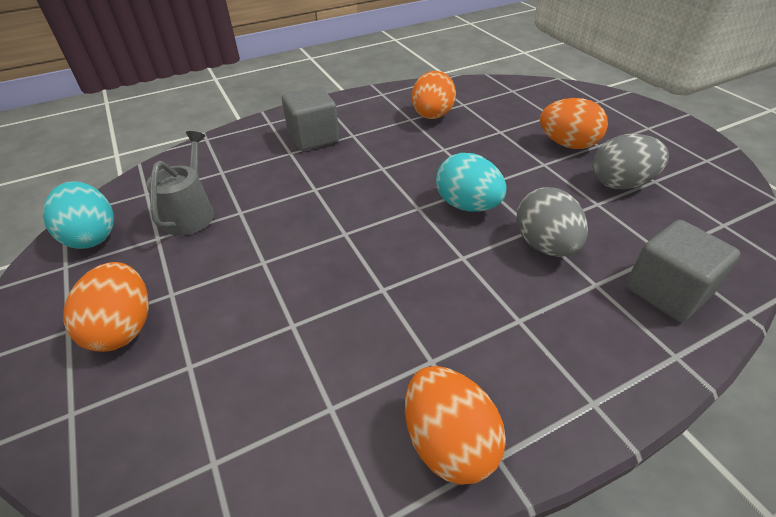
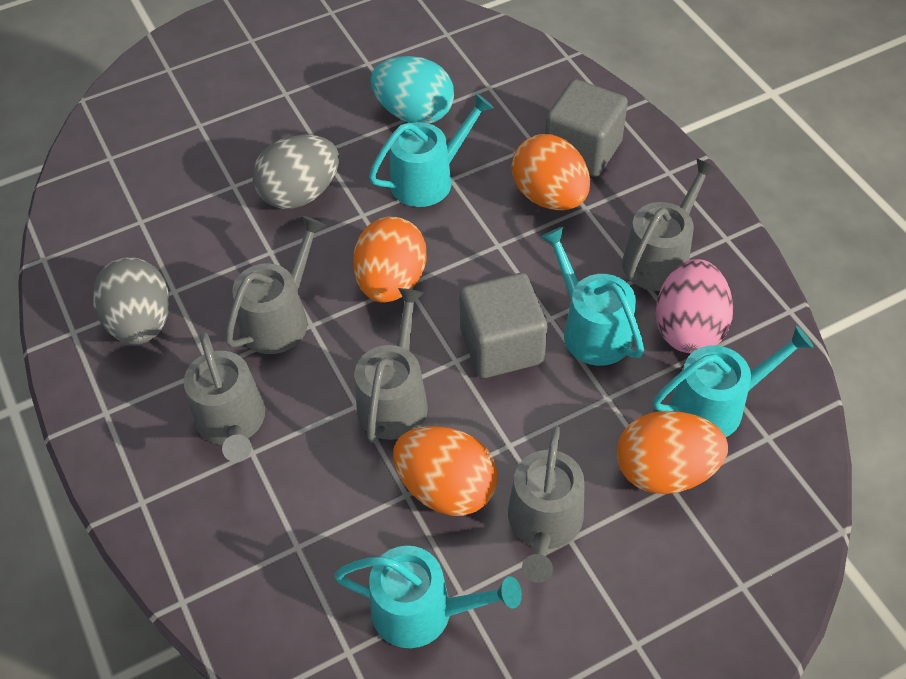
grey watering can: [146,131,214,236] = 1 -> [184,332,265,462] [225,216,326,354] [355,288,428,443] [508,426,585,583] [622,158,718,291] = 5
pink egg: none = 0 -> [655,259,733,353] = 1
turquoise egg: [43,181,114,249] [436,153,507,212] = 2 -> [371,56,454,123] = 1
turquoise watering can: none = 0 -> [334,546,522,648] [369,93,494,207] [540,227,644,366] [653,326,814,437] = 4

